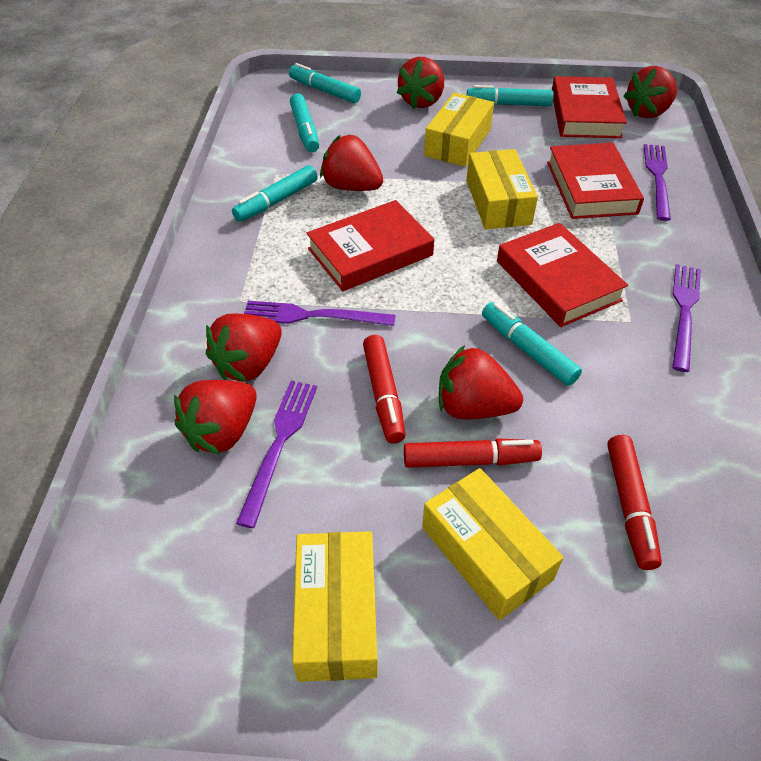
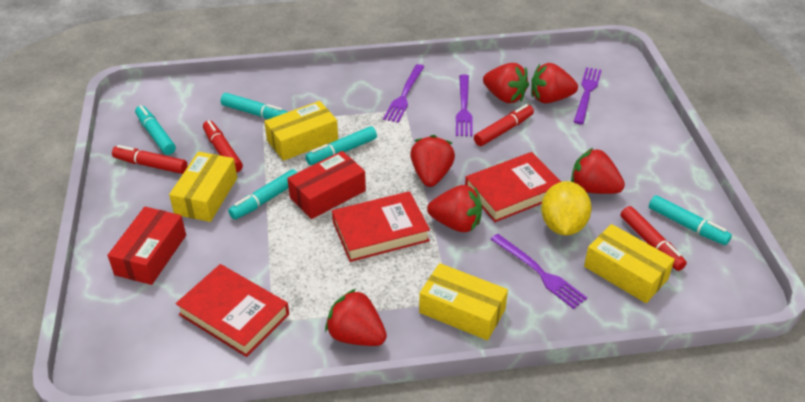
red book: [306,200,434,291] [497,223,628,327] [547,143,644,219] [552,76,627,138] = 4 -> [176,264,289,357] [332,191,430,262] [465,152,561,222] = 3
red box: none = 0 -> [107,207,186,285] [287,151,366,219] = 2
red marker: [363,335,406,443] [404,438,542,468] [607,435,662,570] = 3 -> [112,145,187,174] [203,120,243,173] [474,104,534,146] [621,206,687,271] = 4
yellow lemon: none = 0 -> [541,181,592,235] = 1

